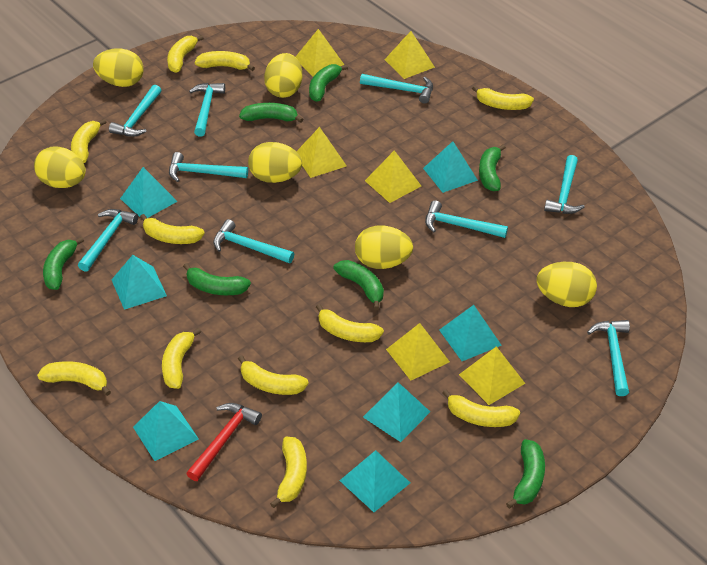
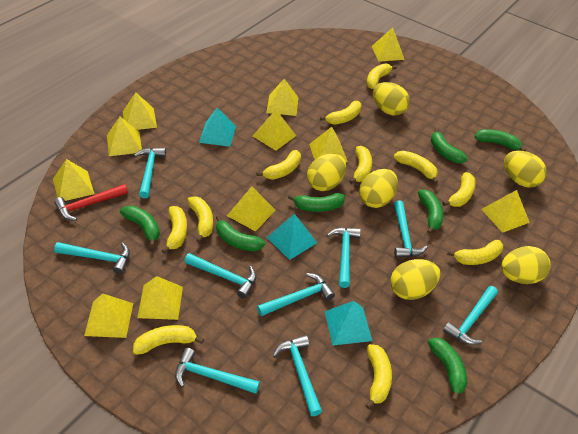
turquoise pyramid: [112,255,167,310] [120,167,178,218] [133,401,199,461] [339,450,410,512] [363,382,430,442] [423,141,478,193] [439,305,502,361] = 7 -> [199,108,236,147] [267,214,317,260] [325,301,372,345] = 3
yellow pyramid: [296,29,344,77] [296,127,347,178] [365,150,421,203] [384,31,435,79] [386,323,450,380] [459,346,525,405] = 6 -> [53,159,94,201] [84,293,133,338] [107,117,142,156] [123,93,157,130] [137,276,183,320] [227,187,275,231] [253,109,296,151] [266,79,299,116] [309,127,348,162] [371,28,405,62] [481,190,530,233] = 11

